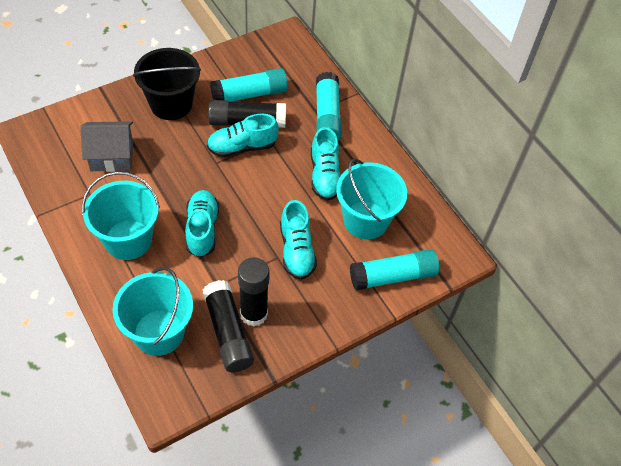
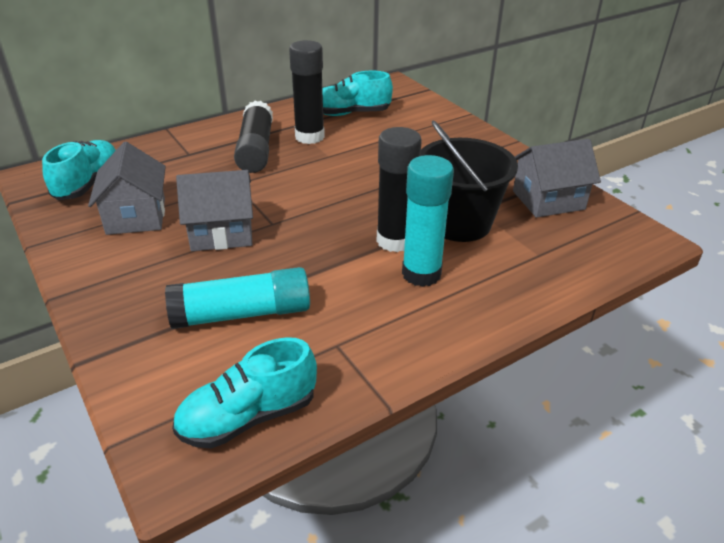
grey house: [80,121,133,172] = 1 -> [88,142,166,235] [176,170,253,251] [513,139,601,218] = 3
turquoise bucket: [82,171,160,260] [113,267,193,356] [336,159,407,239] = 3 -> none = 0
turquoise glue stick: [210,68,288,102] [316,72,342,141] [350,249,439,291] = 3 -> [165,267,310,329] [402,155,454,287] = 2
turquoise shoe: [185,190,219,257] [207,113,278,158] [280,200,317,280] [311,127,341,201] = 4 -> [42,140,116,200] [172,337,317,449] [322,71,393,116] = 3

